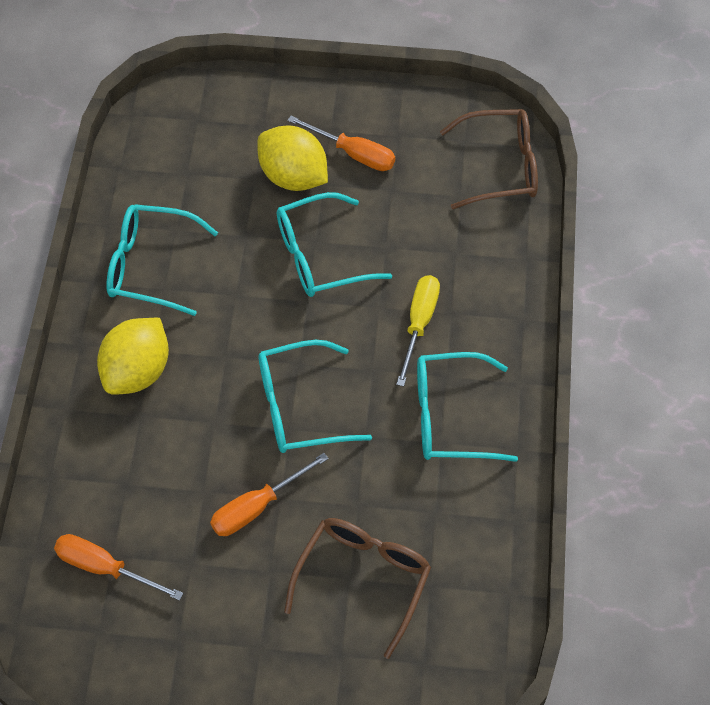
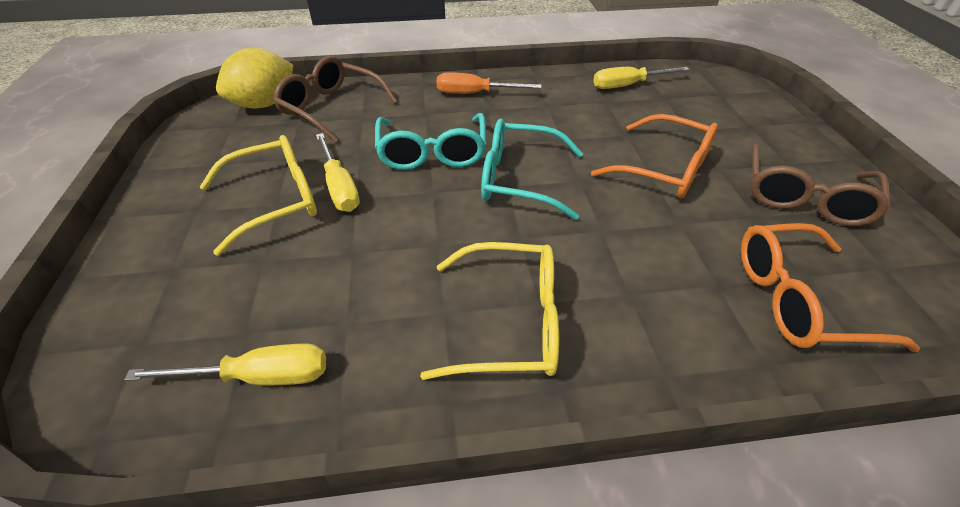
orange glasses: none = 0 -> [591,114,718,198] [741,223,920,352] = 2
orange screwdriver: [54,534,183,601] [210,453,329,536] [287,116,395,171] = 3 -> [436,72,541,94] = 1
turquoise glasses: [106,204,218,316] [258,340,372,453] [277,192,392,297] [417,352,518,462] = 4 -> [375,113,486,170] [481,119,583,220] = 2
yellow glasses: none = 0 -> [200,135,317,256] [420,242,559,380] = 2
yellow lemon: [97,318,169,395] [257,125,328,191] = 2 -> [216,48,294,108] = 1
yellow screwdriver: [396,275,440,387] = 1 -> [124,343,326,385] [316,133,360,212] [593,67,690,89] = 3

